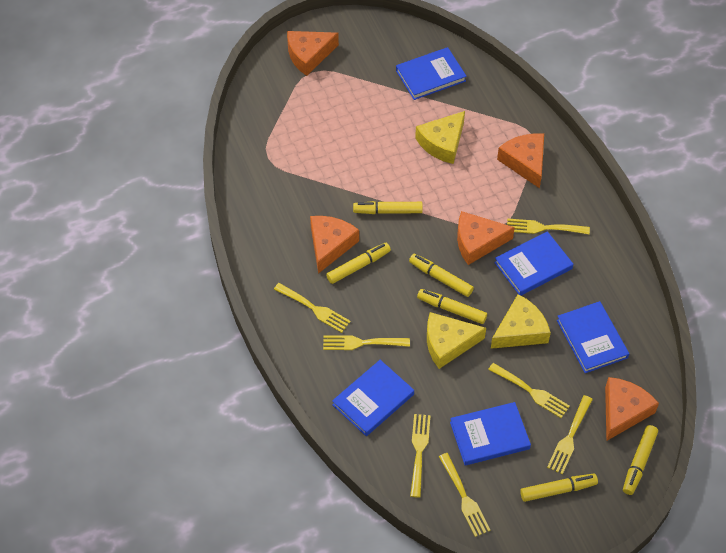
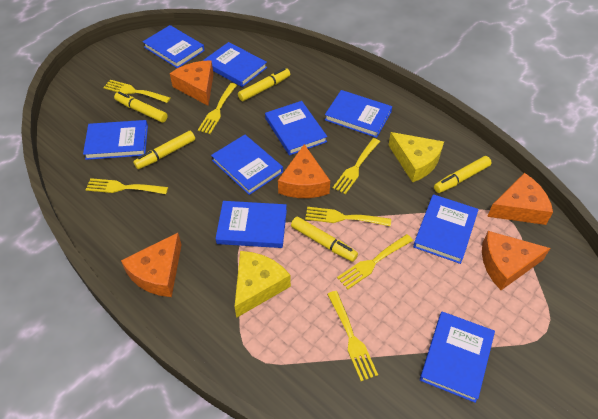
blue book: [332,360,414,436] [396,47,467,100] [450,402,531,466] [494,231,573,296] [557,301,629,373] = 5 -> [83,120,148,160] [143,25,205,68] [203,42,267,87] [211,135,283,195] [215,201,287,248] [265,101,327,156] [325,90,392,138] [413,194,479,264] [420,311,495,403] = 9
yellow cheese: [415,111,465,164] [427,312,486,369] [491,294,551,349] = 3 -> [234,251,291,318] [388,132,444,183] = 2
yellow marker: [326,243,391,284] [353,201,423,214] [409,254,474,297] [417,289,487,324] [520,474,598,502] [623,425,658,495] = 6 -> [114,92,168,123] [133,131,195,169] [238,68,290,101] [291,217,358,262] [434,156,491,193] = 5

